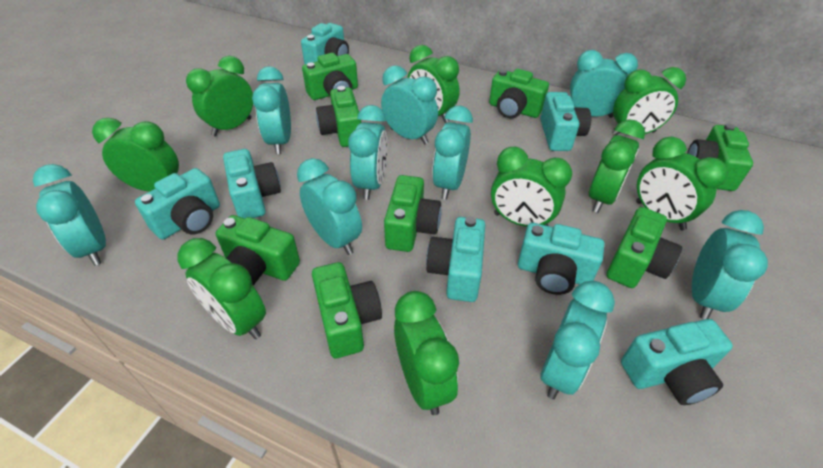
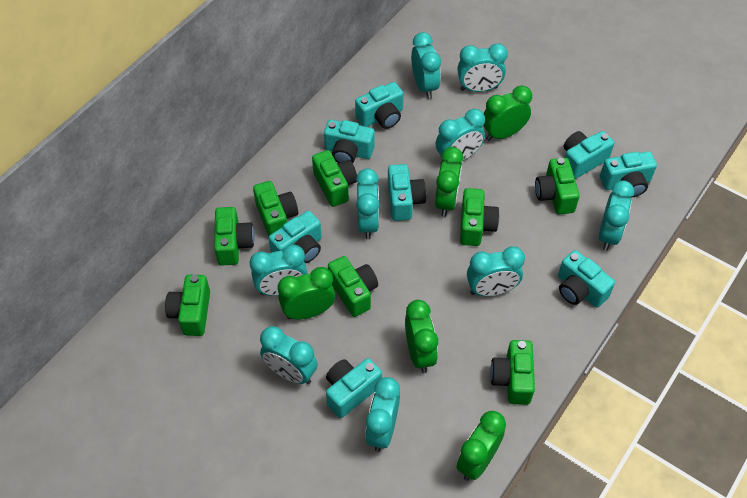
green clock: [92,118,179,192] [178,238,266,339] [186,56,253,136] [394,291,459,415] [407,45,460,123] [491,147,572,227] [589,119,645,213] [613,67,686,135] [636,137,728,230] = 9 -> [278,267,335,319] [405,300,438,373] [435,147,463,217] [456,411,506,481] [483,86,532,141] = 5
turquoise camera: [135,168,220,239] [223,149,281,218] [301,23,349,64] [426,216,485,302] [518,223,604,295] [540,92,591,151] [621,319,733,405] = 7 -> [269,211,322,263] [324,120,375,163] [326,358,382,418] [355,82,403,129] [388,164,426,221] [558,250,615,308] [563,131,614,179] [600,151,657,197] = 8

